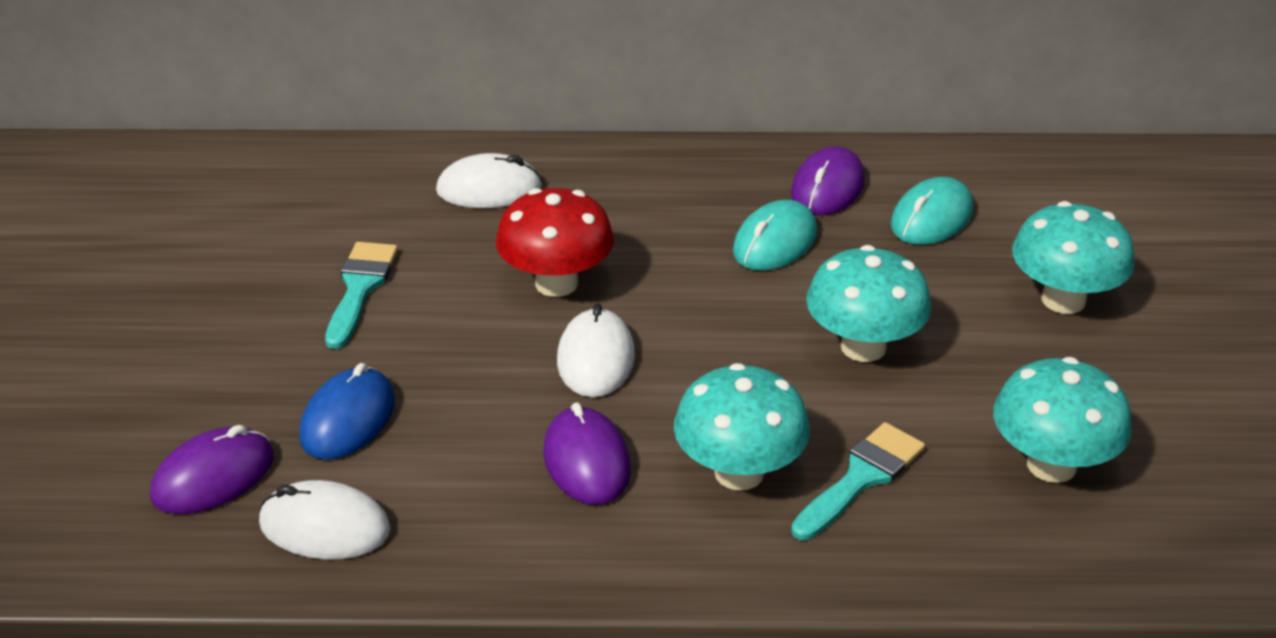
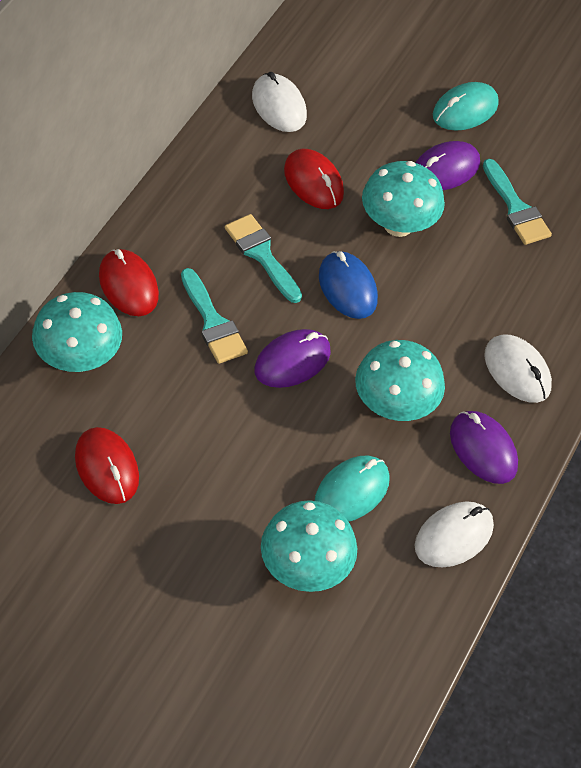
red mouse: none = 0 -> [75,427,139,504] [99,249,159,316] [284,149,344,209] = 3
red mushroom: [496,188,614,297] = 1 -> none = 0
turquoise brush: [325,242,398,349] [791,422,925,540] = 2 -> [181,268,248,364] [225,214,302,303] [483,159,552,245] = 3

